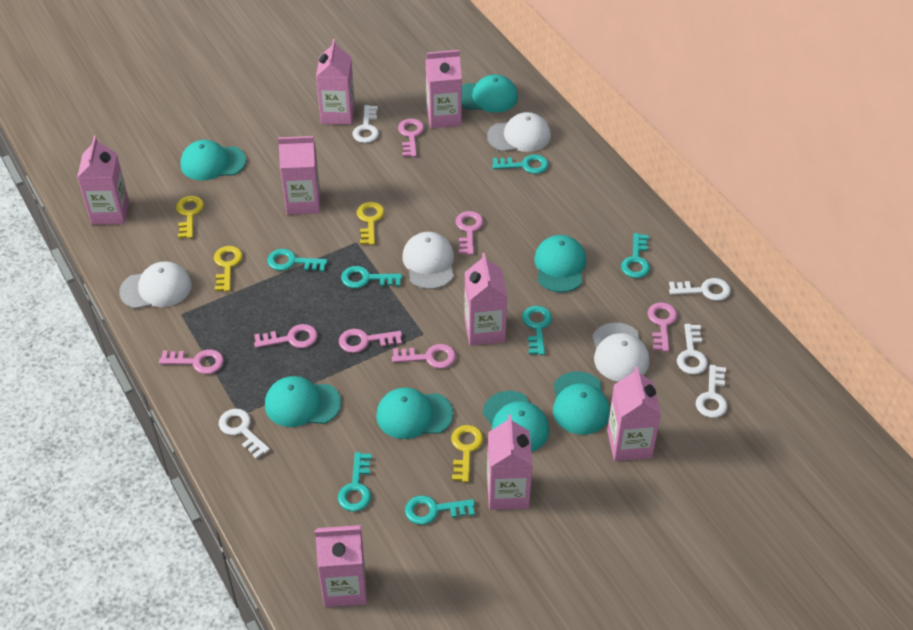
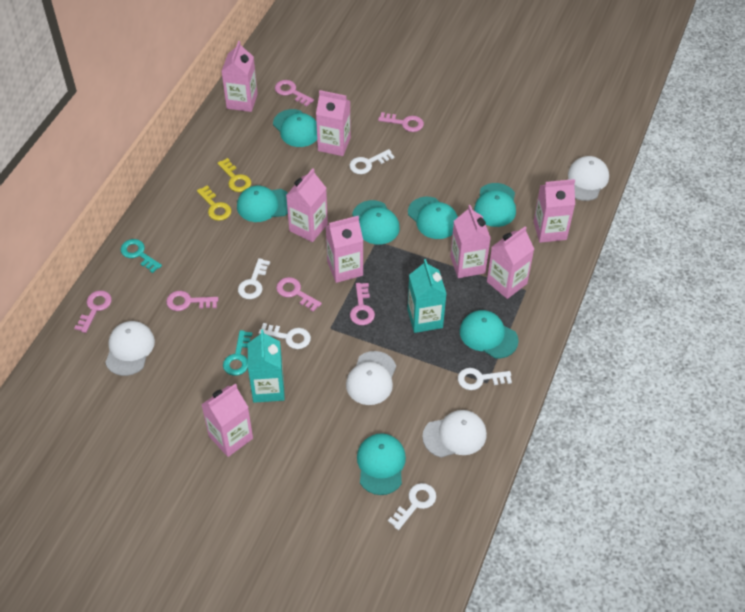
pink key: [159,349,224,374] [254,324,318,348] [339,329,402,353] [392,344,456,369] [398,118,424,157] [456,211,484,255] [648,302,678,352] = 7 -> [74,290,112,333] [166,291,218,311] [275,80,314,107] [276,277,322,312] [350,283,375,325] [378,112,424,132] = 6
turquoise carton: none = 0 -> [248,330,285,403] [407,259,446,333] = 2
turquoise key: [267,249,328,272] [338,452,372,512] [341,266,402,288] [405,495,475,525] [492,154,549,174] [522,306,552,355] [621,233,650,278] = 7 -> [120,239,162,273] [223,330,253,376] = 2
yellow key: [176,196,204,239] [214,246,243,292] [357,202,385,245] [451,425,483,482] = 4 -> [197,186,231,221] [217,158,251,192] = 2

